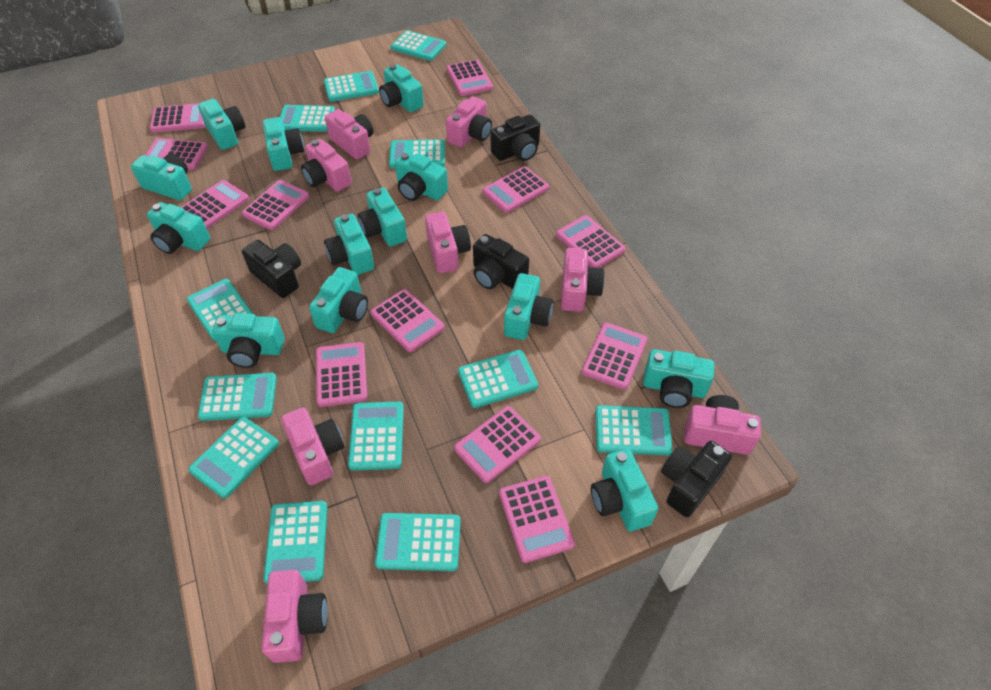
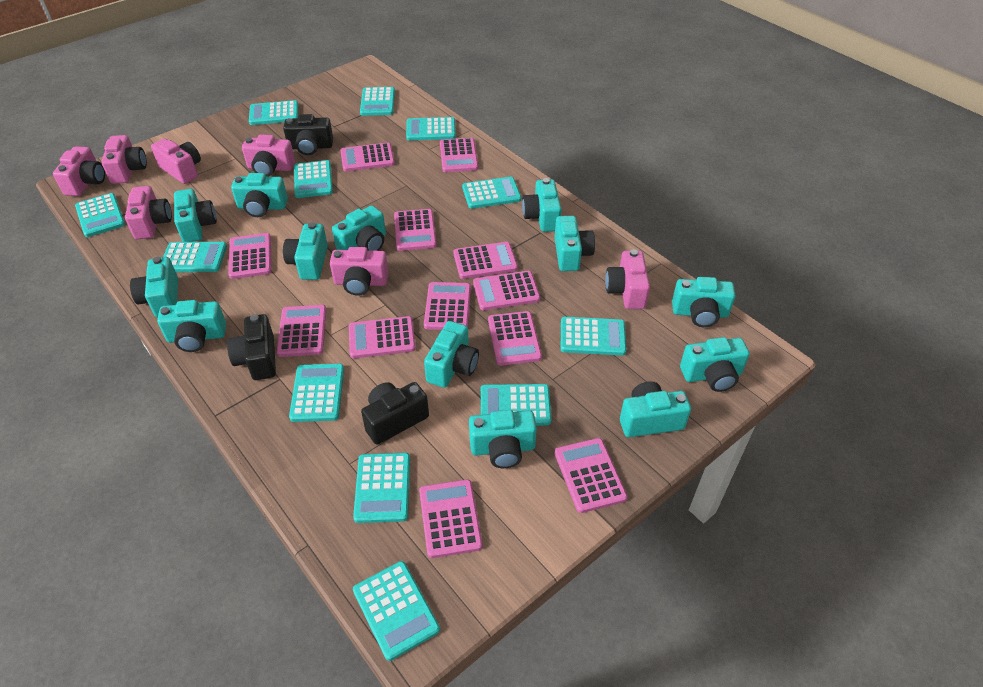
black camera: [242,240,301,298] [473,234,529,289] [491,114,540,161] [661,441,732,517] = 4 -> [227,314,276,380] [283,114,333,155] [361,382,429,445] = 3
pink camera: [262,570,328,663] [281,408,344,485] [301,139,352,192] [325,109,373,160] [425,212,471,273] [446,96,492,147] [561,248,605,312] [684,395,761,455] = 8 -> [53,146,105,196] [101,135,147,184] [125,186,172,239] [151,138,201,184] [242,135,295,177] [330,247,389,296] [605,249,650,309] = 7

